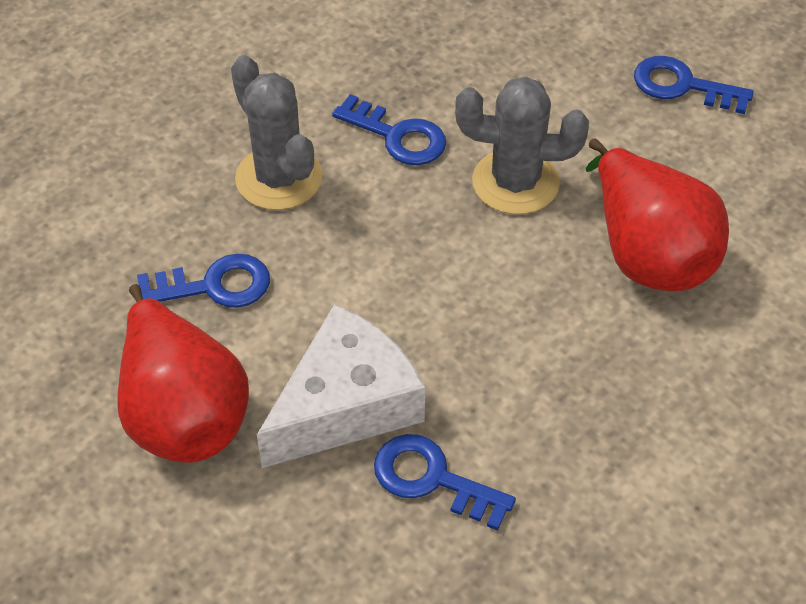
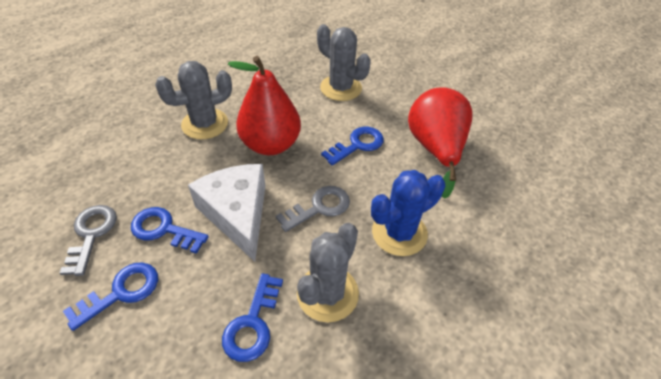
blue cactus: none = 0 -> [371,170,445,256] = 1
grey cactus: [231,55,323,210] [455,76,589,214] = 2 -> [155,61,232,139] [297,223,359,322] [317,24,371,101] = 3
grey key: none = 0 -> [60,205,117,276] [276,186,350,232] = 2

